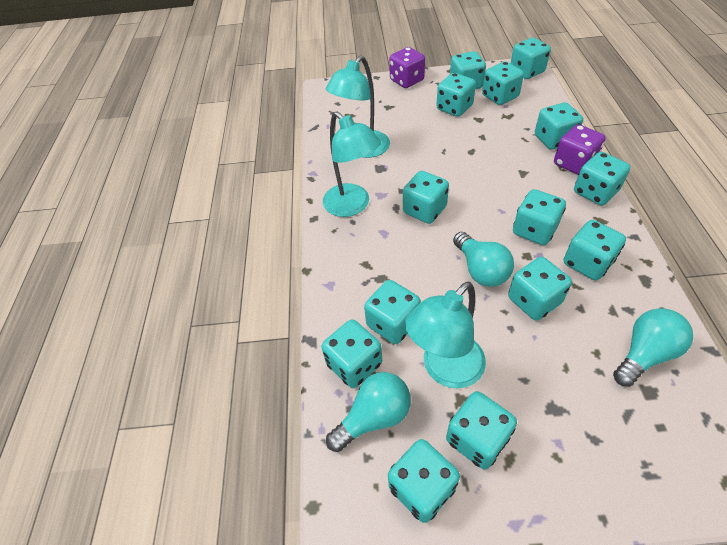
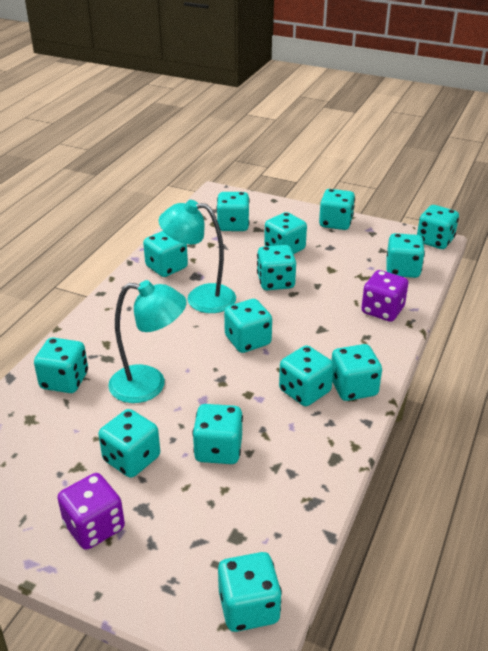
turquoise lamp: [323,111,381,217] [326,56,390,158] [405,282,486,388] = 3 -> [108,280,187,403] [159,200,236,313] = 2
turquoise light bulb: [326,372,411,452] [453,232,514,287] [613,308,693,387] = 3 -> none = 0

